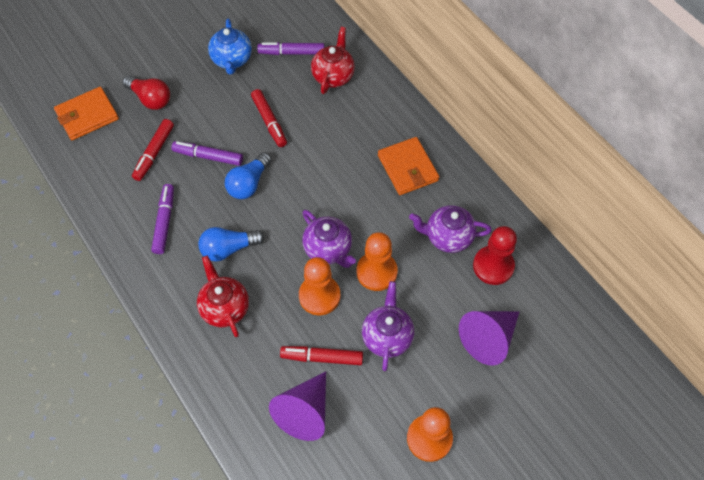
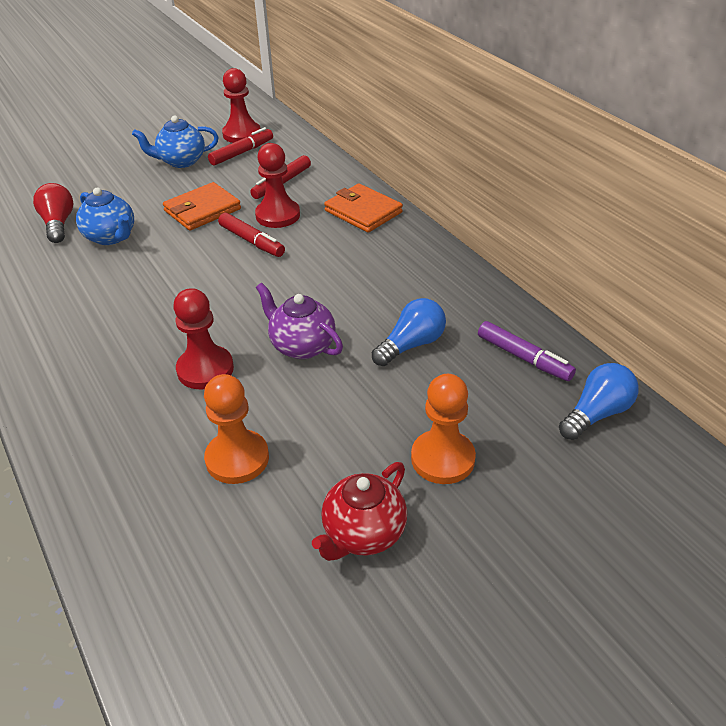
blue teapot: [208,19,252,75] = 1 -> [76,187,134,245] [132,115,219,168] = 2
orange pawn: [299,257,340,315] [357,232,398,291] [407,407,453,462] = 3 -> [204,374,269,484] [411,374,476,484] = 2
purple cone: [269,371,326,441] [459,311,519,365] = 2 -> none = 0
purple marker: [151,184,174,254] [171,141,243,166] [257,42,325,55] = 3 -> [478,321,576,381] = 1
purple teapot: [302,210,356,268] [362,281,414,371] [409,205,492,253] = 3 -> [256,283,343,359] = 1
red pawn: [473,226,517,285] = 1 -> [173,288,234,389] [222,68,261,143] [255,143,300,228] = 3
red teapot: [197,256,249,337] [311,27,355,94] = 2 -> [312,462,407,561] = 1

